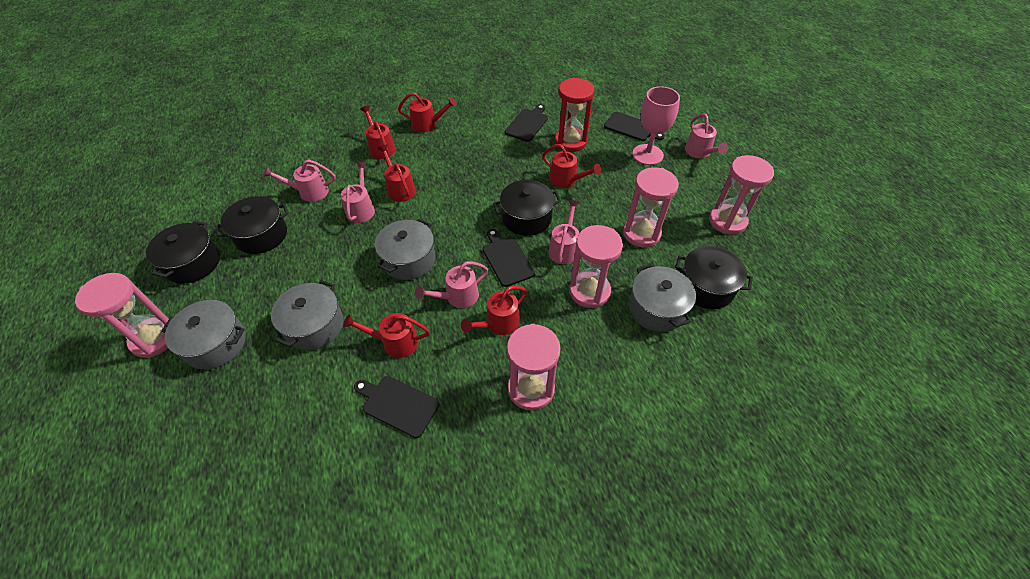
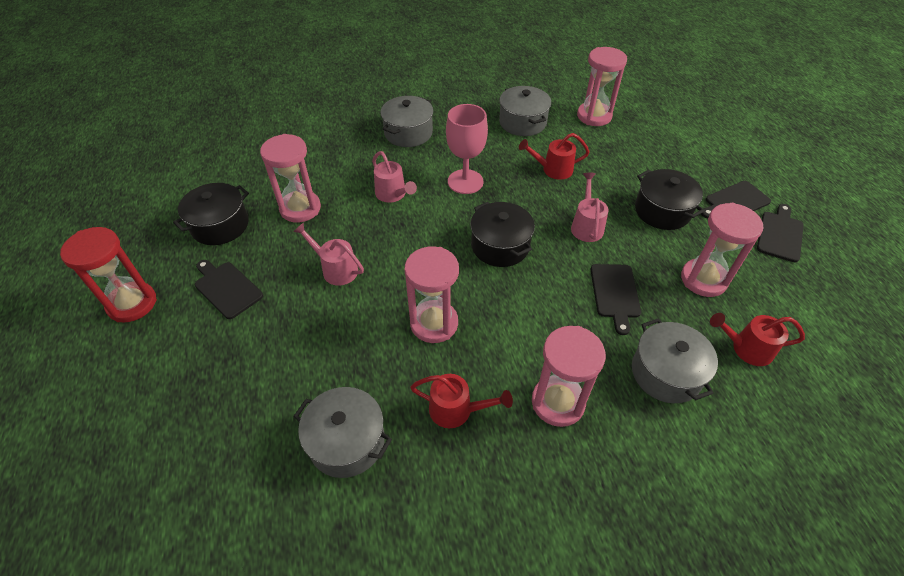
black pot: [146,221,220,284] [215,196,289,254] [493,180,561,236] [675,246,753,309] = 4 -> [173,183,249,245] [470,202,535,267] [635,169,704,230] = 3
pink watering can: [263,160,336,202] [341,162,375,223] [415,261,488,308] [548,200,580,265] [685,114,728,159] = 5 -> [293,223,364,286] [372,151,417,203] [571,173,609,242] = 3
red watering can: [343,313,430,358] [360,106,395,159] [377,145,416,202] [398,92,457,132] [461,286,527,335] [542,144,601,188] = 6 -> [410,374,513,428] [519,133,590,180] [710,313,805,366] = 3

